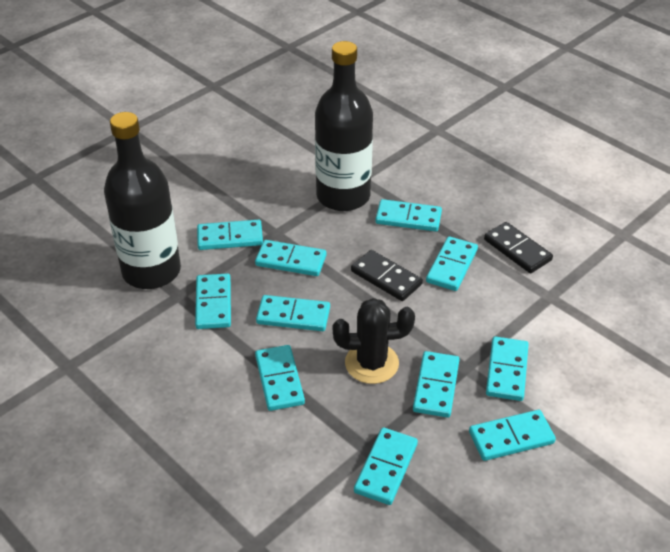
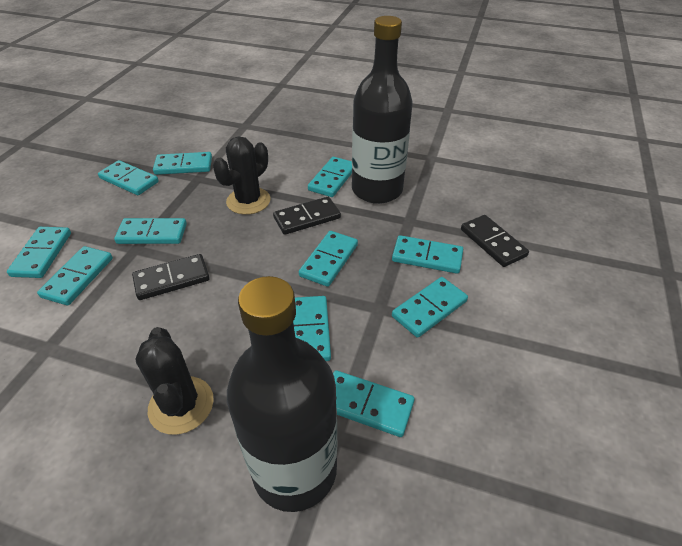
black cactus: [333,298,415,384] = 1 -> [136,327,214,435] [213,136,271,215] = 2
black domino: [351,250,423,301] [484,222,553,273] = 2 -> [132,254,209,300] [273,197,341,235] [461,215,529,267] = 3

